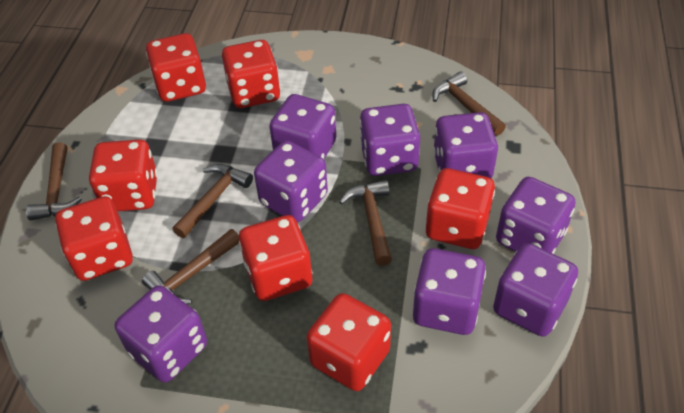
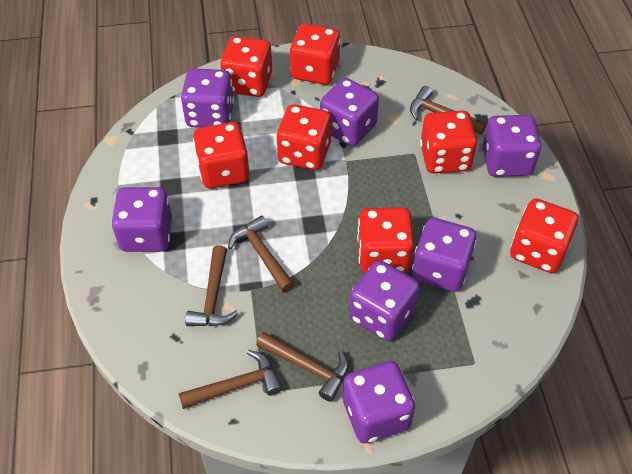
purple dice: [114,285,207,383] [254,140,328,222] [269,94,336,159] [360,104,420,176] [412,248,486,335] [433,112,498,178] [493,243,578,337] [496,177,576,254] = 8 -> [111,187,172,252] [181,68,234,128] [320,78,379,146] [343,361,415,443] [349,260,420,341] [412,218,477,292] [483,115,541,177] = 7

